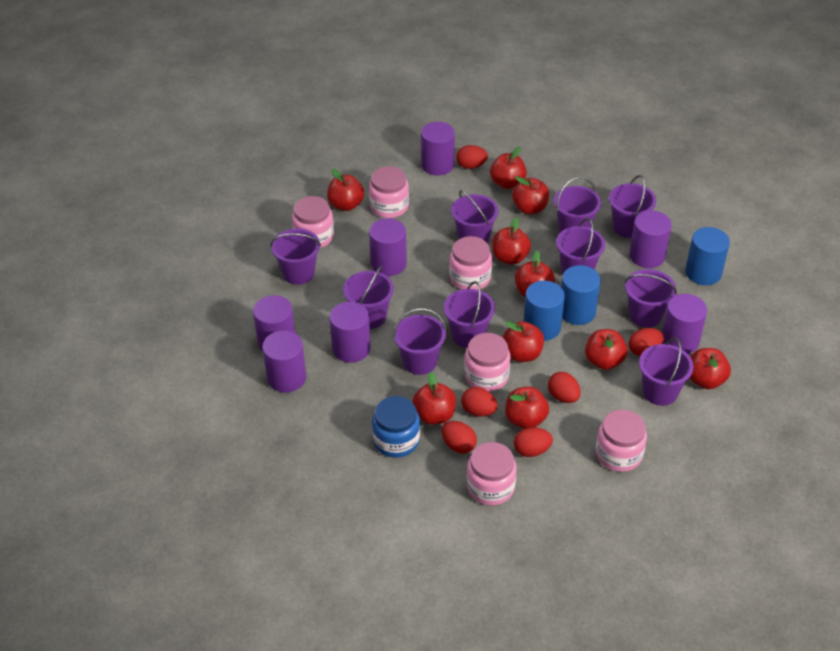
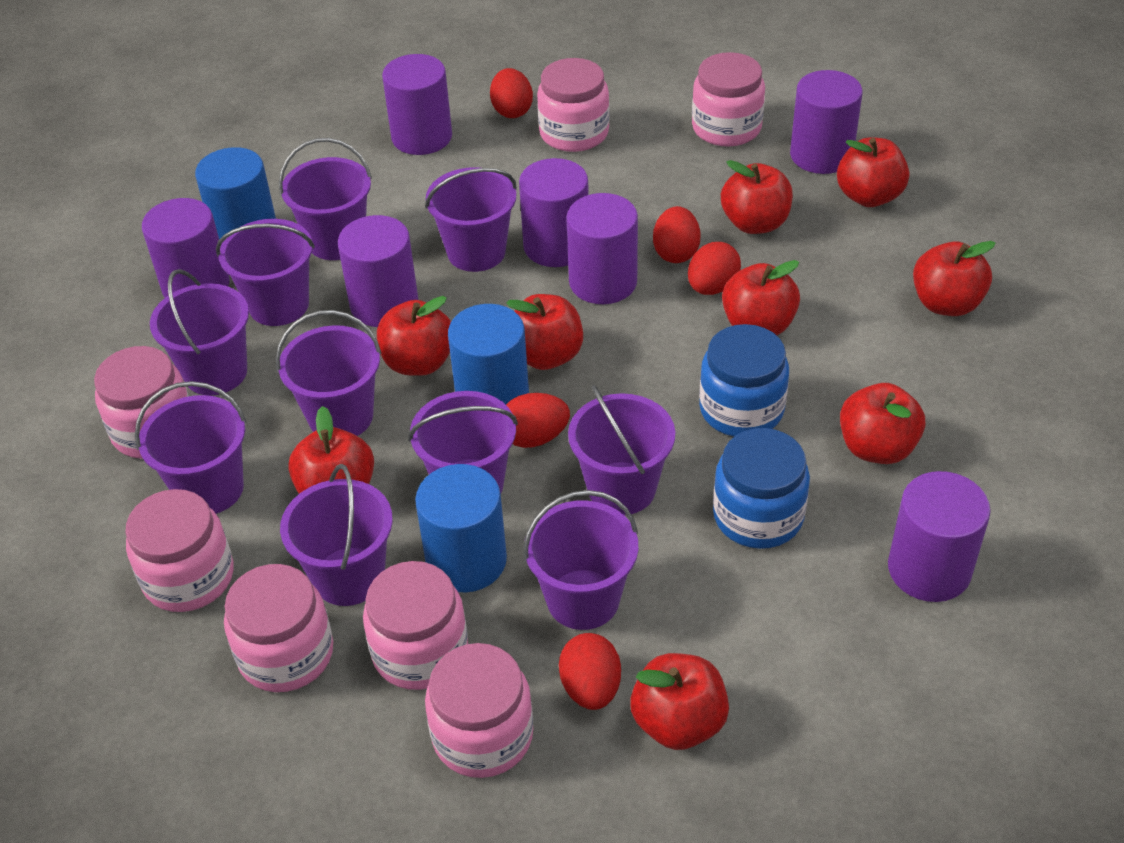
blue jar: [372,396,420,458] = 1 -> [699,324,789,436] [713,428,810,549] = 2
pink jar: [292,196,334,248] [369,166,409,218] [449,236,492,290] [464,333,510,392] [466,442,517,505] [596,410,647,472] = 6 -> [94,346,189,459] [125,489,234,612] [224,564,333,692] [363,561,468,690] [425,643,533,778] [537,58,610,152] [692,52,765,147] = 7
red apple: [327,169,364,211] [412,372,456,425] [490,146,527,189] [492,217,531,265] [502,321,544,362] [505,387,549,429] [512,176,549,214] [515,250,555,297] [585,329,628,370] [689,348,731,389] = 10 -> [288,406,374,494] [377,296,451,376] [506,294,583,370] [630,653,729,750] [721,160,793,234] [722,260,800,335] [837,137,909,207] [840,383,925,464] [913,241,996,316] = 9
red egg: [442,421,477,454] [456,145,488,169] [461,387,498,417] [514,427,553,457] [548,372,581,403] [629,328,664,356] = 6 -> [490,68,533,118] [506,393,570,448] [559,633,621,710] [653,206,701,263] [688,242,741,295] = 5

